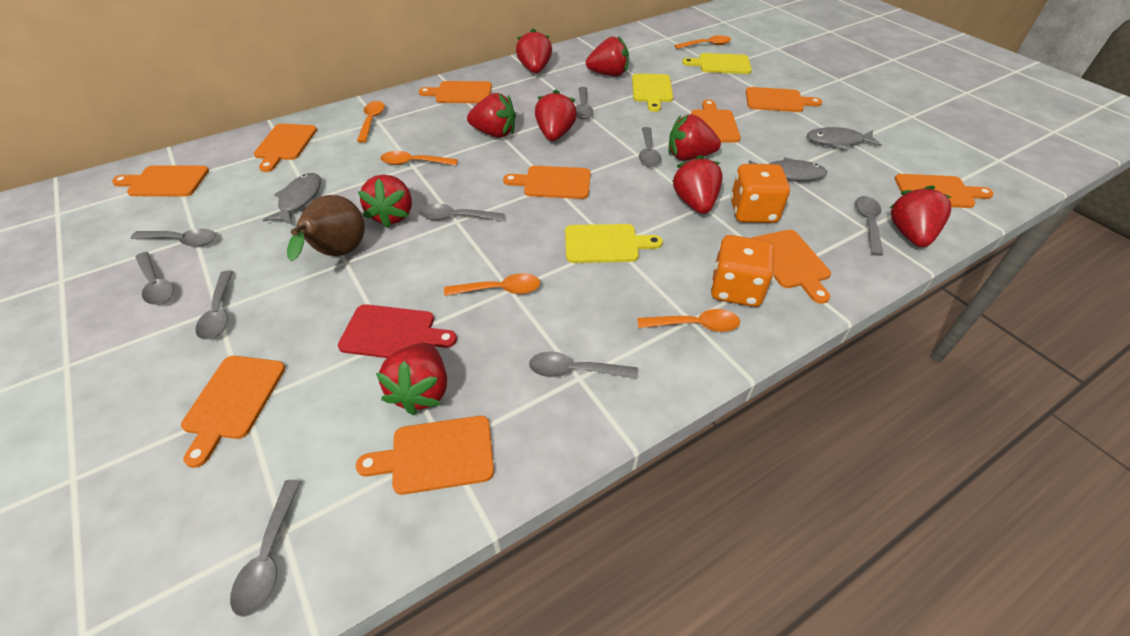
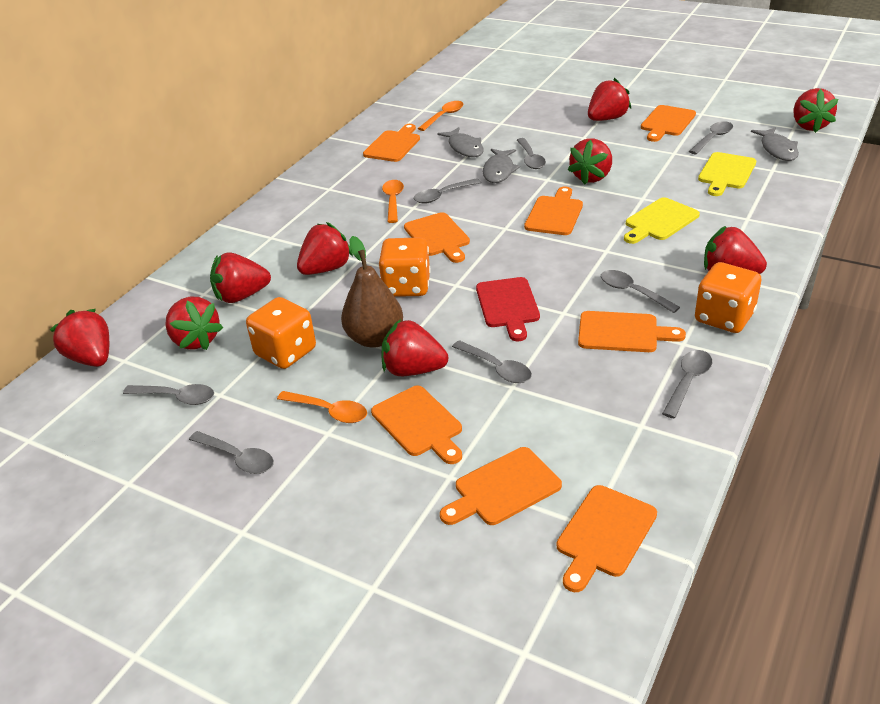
grey spoon: [131,228,216,247] [135,252,174,305] [195,270,233,340] [230,480,301,617] [419,203,505,221] [529,351,638,379] [575,87,593,119] [639,127,661,167] [855,196,883,256] = 9 -> [123,384,214,405] [189,431,274,474] [414,178,481,203] [452,340,532,383] [517,138,546,169] [601,270,680,313] [662,350,712,418] [689,121,733,154] = 8
orange cutting board: [112,166,209,196] [181,356,285,468] [254,124,317,172] [356,416,494,495] [419,81,492,103] [503,166,591,199] [691,100,741,143] [746,87,822,112] [752,230,831,304] [895,174,994,208] = 10 -> [363,124,420,162] [371,385,462,464] [404,212,470,263] [440,447,562,525] [524,186,583,235] [556,485,657,592] [578,311,686,352] [641,105,696,142] = 8
orange dice: [711,235,774,307] [731,164,790,223] = 2 -> [246,297,316,369] [378,237,431,297] [695,262,761,333] = 3
orange spoon: [357,101,385,143] [381,151,458,165] [444,273,540,296] [637,309,740,332] [674,35,731,49] = 5 -> [277,391,367,423] [382,180,404,223] [418,101,464,131] = 3
yellow cutting board: [565,224,663,263] [632,74,673,112] [682,53,752,74] = 3 -> [624,197,700,244] [698,152,756,196] = 2

